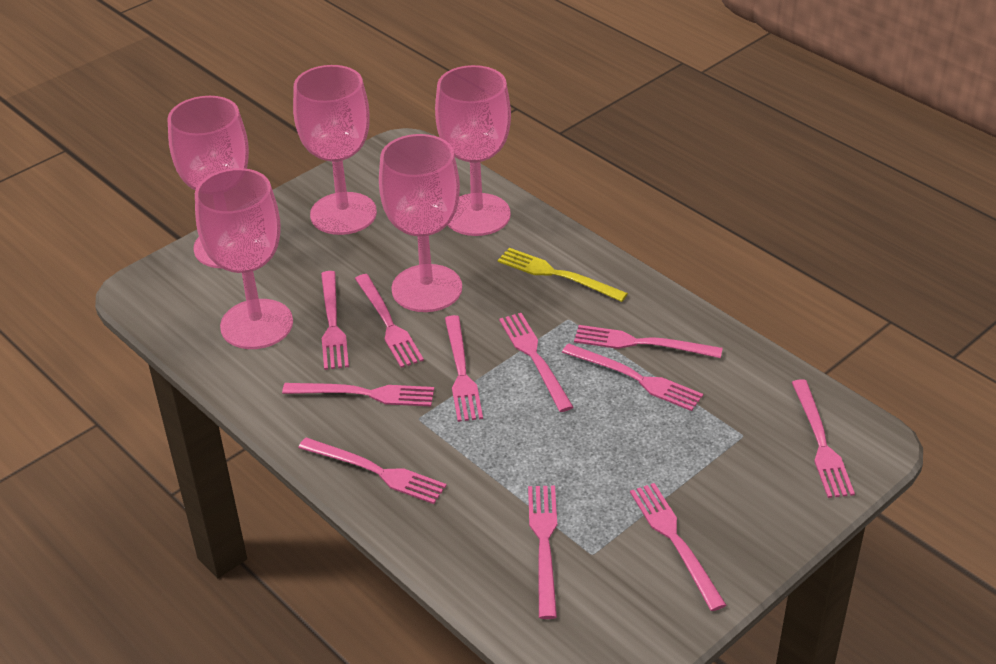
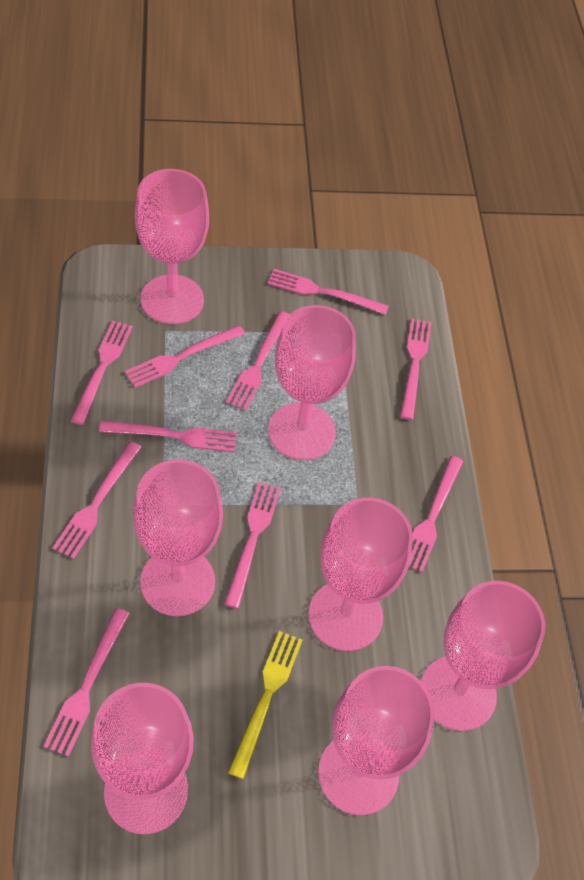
pink fork: [282,383,434,406] [298,437,447,504] [321,271,349,370] [355,274,424,368] [445,315,483,422] [499,313,573,412] [528,486,557,619] [562,343,703,411] [574,325,723,358] [630,483,726,611] [792,379,855,498] = 11 -> [43,608,130,757] [52,441,141,559] [70,321,133,425] [99,421,237,452] [124,325,245,388] [224,482,281,609] [226,311,290,411] [268,269,389,315] [400,318,432,420] [409,456,463,572] = 10
pink goblet: [168,96,249,269] [195,168,293,349] [293,65,377,235] [379,134,462,312] [435,65,511,236] = 5 -> [91,683,193,834] [133,459,223,616] [135,169,209,324] [268,305,356,460] [308,498,413,651] [318,666,435,815] [421,581,545,731] = 7

